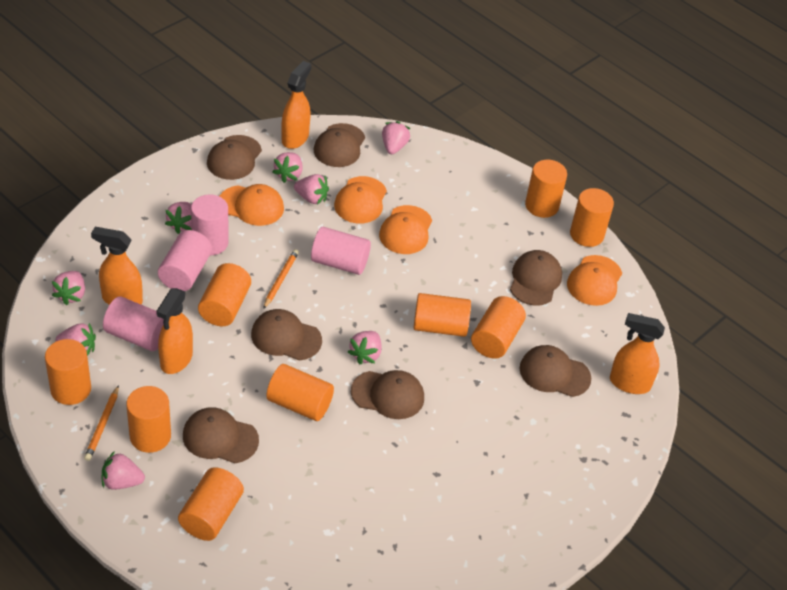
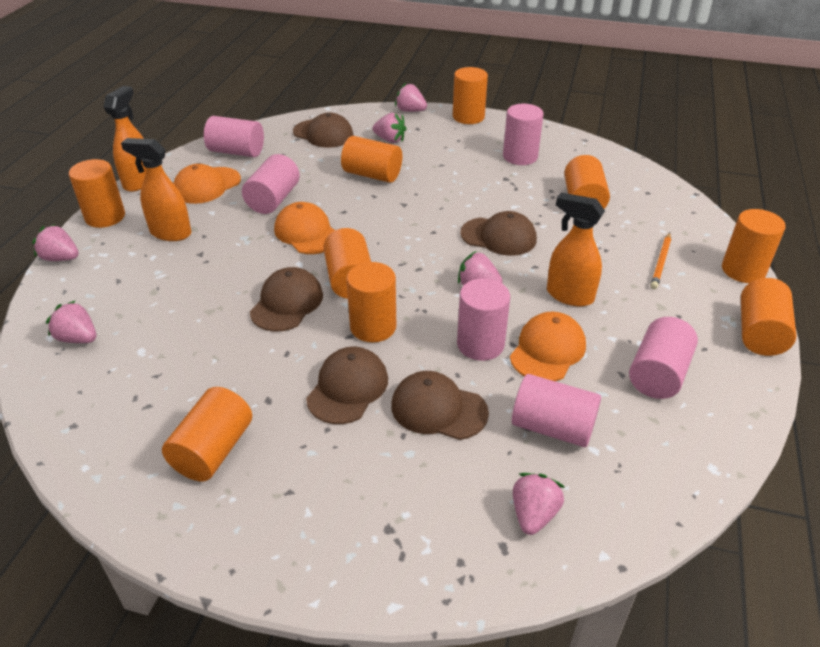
brown cap: [183,407,259,463] [207,135,262,180] [251,309,322,361] [314,123,365,167] [351,370,424,419] [510,250,562,306] [519,345,591,397] = 7 -> [250,267,323,332] [293,113,353,148] [306,347,388,424] [391,371,489,440] [460,211,537,256] = 5
orange cap: [220,184,284,226] [334,176,387,224] [379,205,432,254] [567,255,622,306] = 4 -> [174,164,241,204] [274,202,335,254] [510,312,586,381] = 3
orange pencil: [84,385,119,461] [263,249,299,309] = 2 -> [650,233,671,289] = 1
orange spray bottle: [91,227,143,305] [156,288,193,374] [282,61,311,149] [610,313,665,394] = 4 -> [104,86,146,192] [121,138,191,241] [547,193,605,306] = 3
pink cylinder: [103,296,164,351] [158,230,212,291] [191,195,229,255] [311,227,371,275] = 4 -> [204,116,264,157] [242,154,300,214] [457,278,510,361] [503,104,544,165] [512,374,601,447] [629,317,698,399] = 6
pink strawberry: [52,271,85,306] [56,323,96,356] [102,451,145,490] [165,202,192,234] [273,152,302,183] [294,174,329,205] [348,331,382,364] [382,121,410,154] = 8 -> [33,225,79,261] [46,301,96,343] [372,113,406,143] [395,83,427,112] [458,251,503,286] [513,473,565,535] = 6

